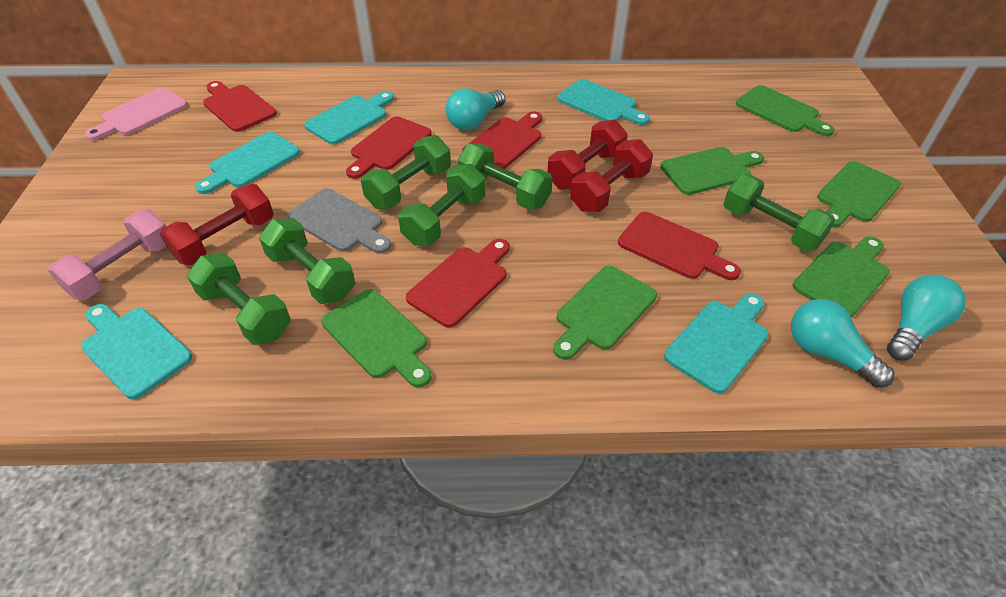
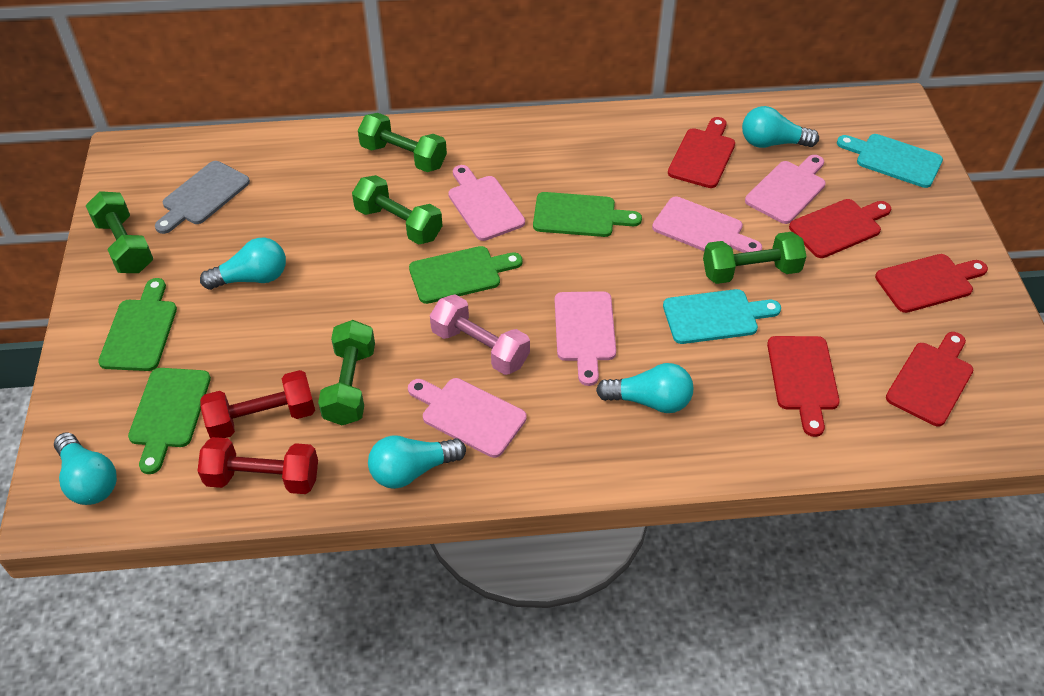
green cutting board: [321,289,432,388] [553,266,657,360] [660,147,764,195] [736,85,835,136] [793,236,890,317] [817,161,901,228] = 6 -> [98,278,177,371] [128,368,211,474] [409,246,523,304] [533,192,642,237] = 4
green dumbbell: [187,253,291,345] [259,218,355,304] [361,135,451,209] [398,164,485,246] [458,143,553,210] [723,174,835,251] = 6 -> [85,191,153,273] [318,320,375,425] [352,175,443,245] [358,113,447,172] [703,232,807,284] = 5
pink cutting board: [84,87,188,141] = 1 -> [408,378,527,458] [448,165,525,241] [555,291,616,386] [652,197,762,253] [745,155,826,224] = 5
red dumbbell: [160,184,274,265] [547,119,628,189] [570,139,653,212] = 3 -> [198,437,318,494] [200,370,315,438] = 2
turquoise cutting board: [81,304,192,399] [195,132,300,194] [304,91,394,145] [557,79,650,125] [664,293,769,393] = 5 -> [663,289,781,344] [837,134,943,188] = 2
turquoise light bulb: [446,88,505,130] [791,299,894,388] [887,274,966,361] = 3 -> [54,432,117,505] [200,238,286,290] [368,435,466,489] [596,363,694,413] [742,106,819,148] = 5

